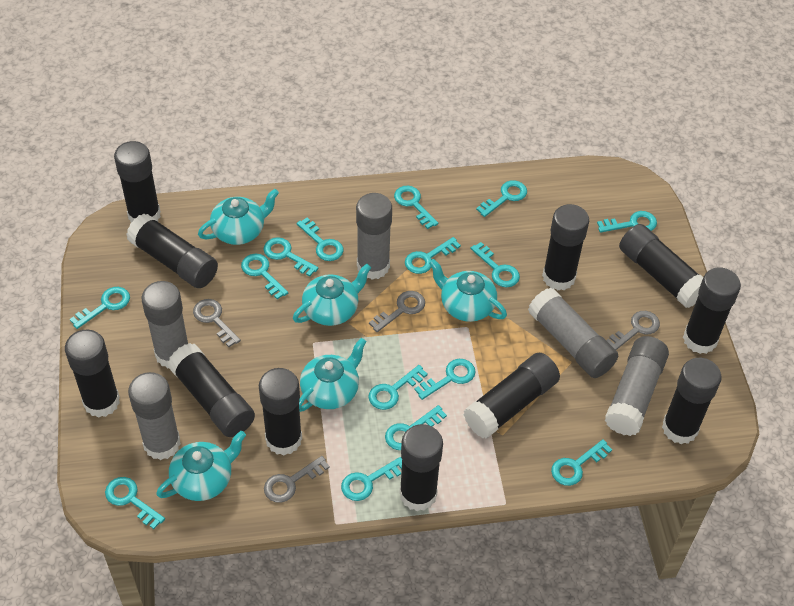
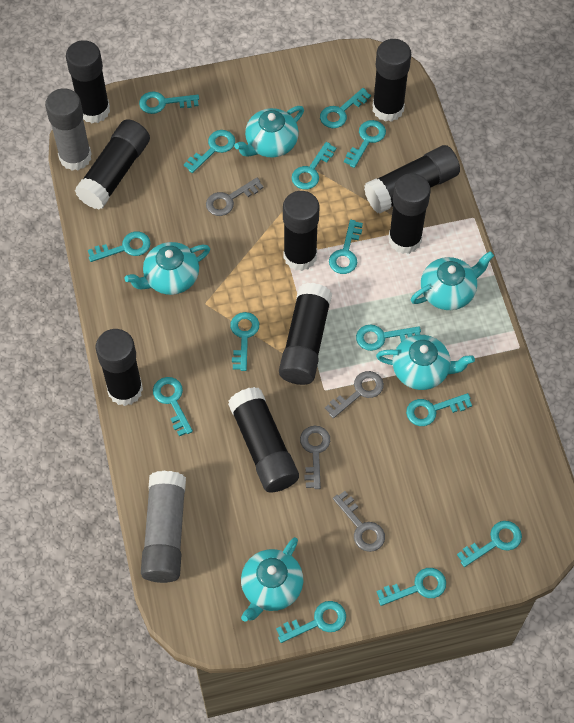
black glue stick: [65,329,120,418] [114,141,161,223] [126,214,218,288] [168,343,255,437] [259,368,302,455] [399,424,443,511] [464,353,560,439] [542,204,589,290] [619,224,703,308] [662,358,722,444] [683,267,741,354] = 11 -> [66,40,110,123] [75,119,150,210] [95,329,143,406] [228,387,299,493] [279,283,332,385] [283,191,319,271] [364,145,460,213] [373,39,411,122] [389,173,430,254] = 9
grey glue stick: [128,372,181,460] [141,281,188,368] [356,193,392,279] [528,288,618,378] [605,336,669,436] = 5 -> [45,88,92,170] [141,471,186,583] = 2
turquoise key: [70,287,130,329] [105,477,165,529] [241,254,288,299] [263,237,319,277] [297,218,344,261] [341,457,402,501] [368,365,428,410] [385,405,447,450] [394,186,438,229] [405,237,461,274] [414,359,476,400] [470,242,520,287] [476,180,527,217] [551,439,612,486] [597,211,657,233] = 15 -> [88,231,151,262] [139,91,199,114] [153,377,193,437] [184,130,235,173] [230,312,259,371] [276,601,346,643] [292,142,336,189] [320,88,371,128] [329,220,363,274] [344,120,386,168] [356,324,421,351] [377,568,446,606] [406,393,472,426] [457,521,522,567] = 14

